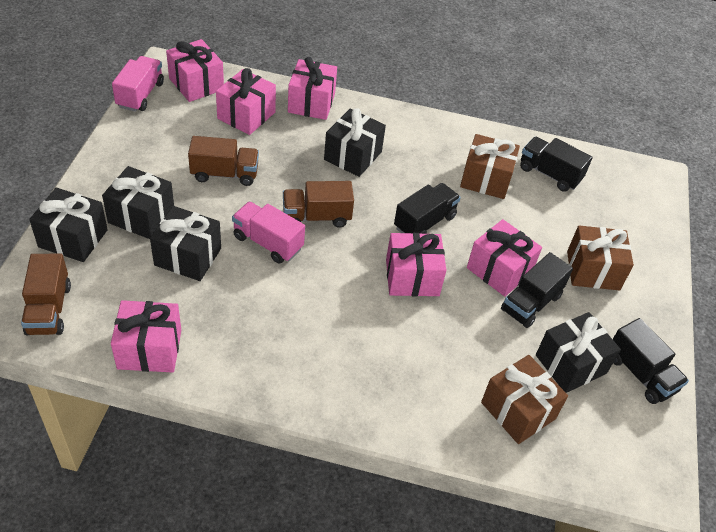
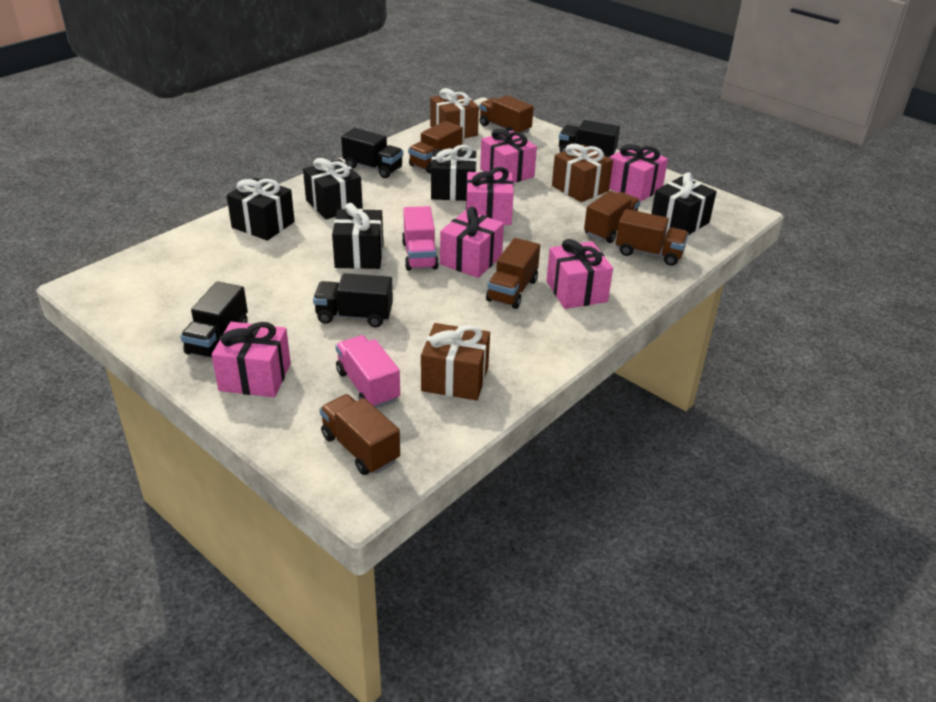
brown truck: [21,254,71,335] [188,136,259,186] [283,181,354,228] = 3 -> [320,394,400,475] [408,121,463,173] [479,95,534,134] [486,238,540,309] [584,191,641,243] [616,209,689,266] = 6

